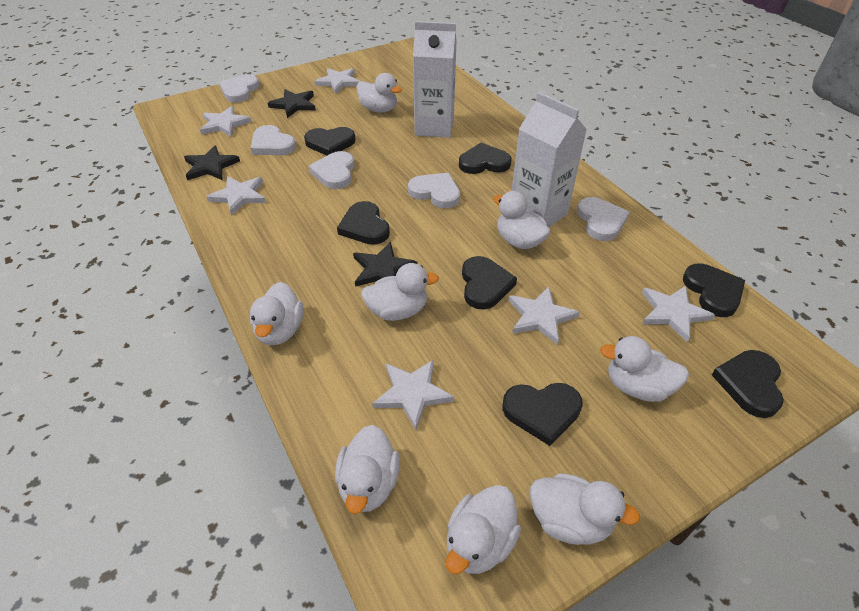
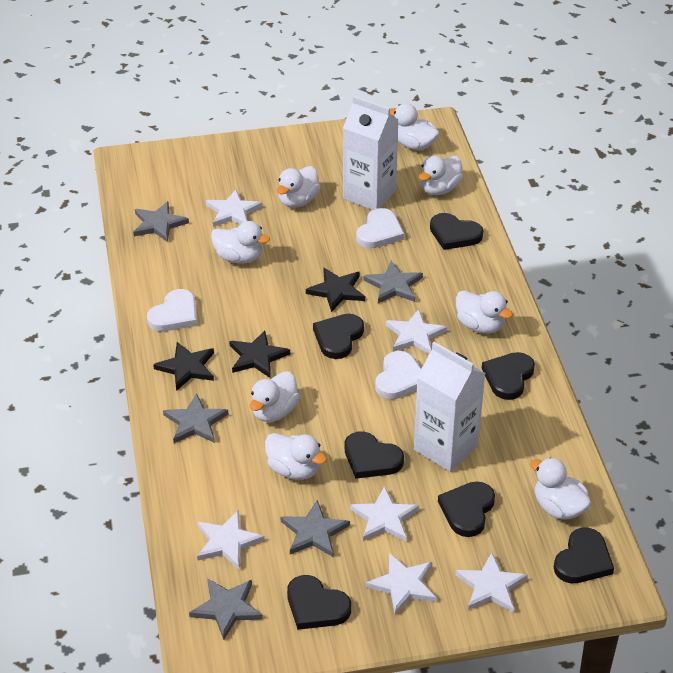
grey star: none = 0 -> [133,201,189,242] [163,393,228,443] [189,578,263,640] [280,500,350,557] [363,261,423,303] = 5
white heart: [219,74,260,103] [251,125,296,155] [309,151,355,189] [408,173,460,208] [577,197,630,241] = 5 -> [147,289,197,332] [356,208,404,248] [375,351,421,399] = 3

